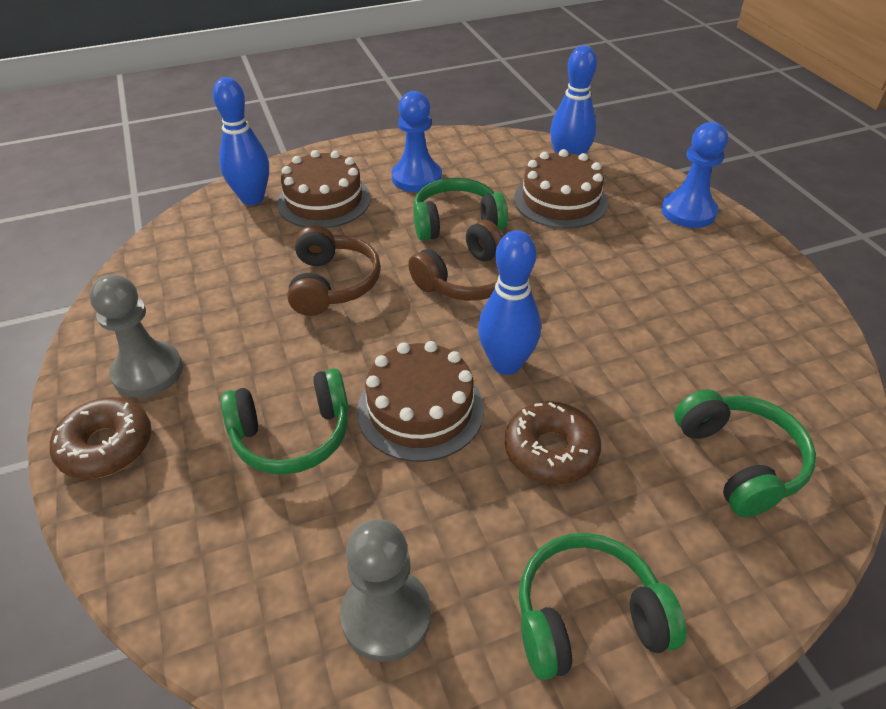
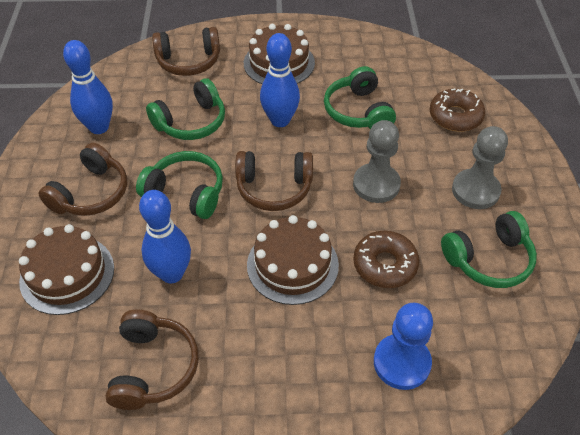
blue pawn: [392,91,442,192] [661,122,728,228] = 2 -> [374,303,433,390] = 1
brown headphones: [287,225,381,316] [408,220,503,301] = 2 -> [39,143,127,216] [105,309,199,410] [152,27,220,76] [235,151,313,211] = 4

